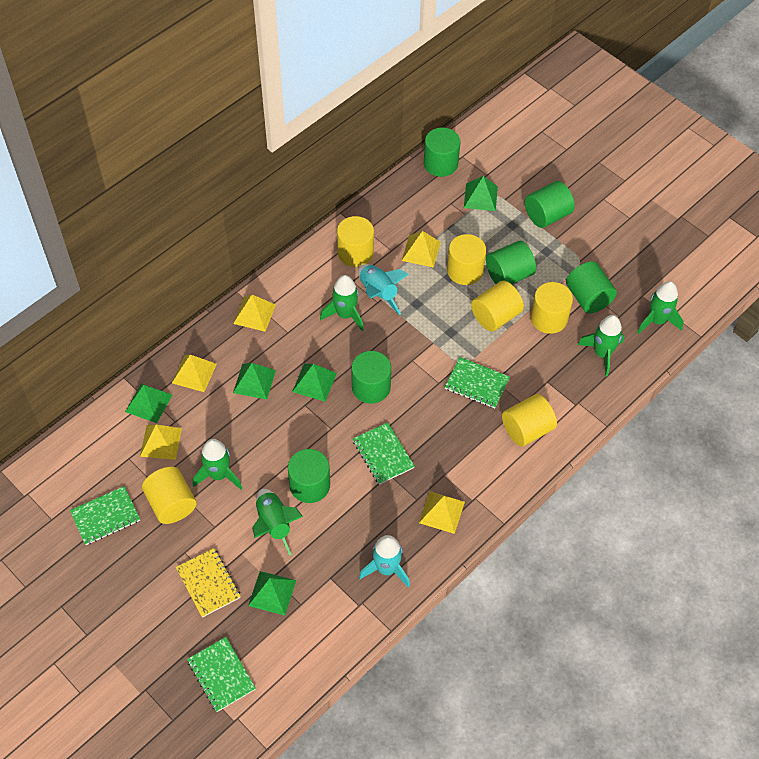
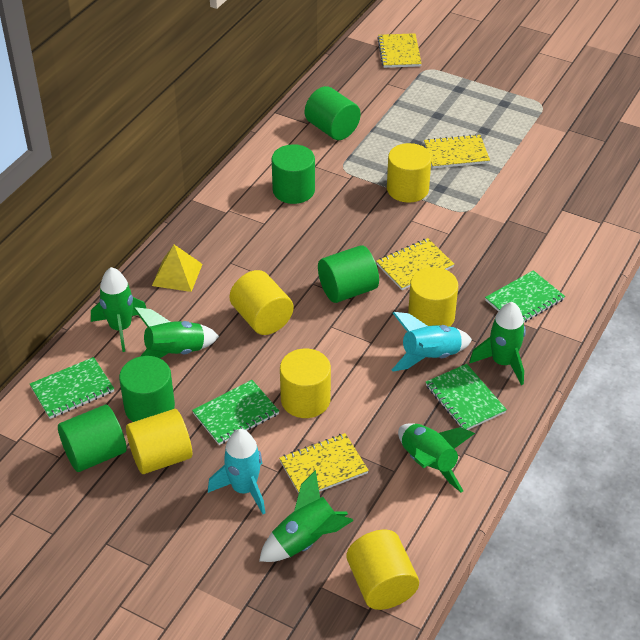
green cylinder: [288,449,330,503] [351,351,391,404] [424,128,460,177] [486,241,536,284] [525,181,575,228] [566,261,617,313] = 6 -> [58,405,127,472] [119,356,175,422] [272,144,315,204] [305,86,361,140] [318,245,379,303] = 5
green pyramid: [125,384,172,423] [233,363,276,400] [248,571,296,615] [292,364,337,402] [464,176,498,211] = 5 -> none = 0
yellow notebook: [176,548,241,618] = 1 -> [279,433,369,494] [376,238,454,290] [377,33,422,68] [424,134,490,168] = 4
yellow pyramid: [140,424,182,460] [172,355,217,392] [233,295,276,332] [402,231,441,268] [419,491,465,534] = 5 -> [152,245,202,292] = 1

